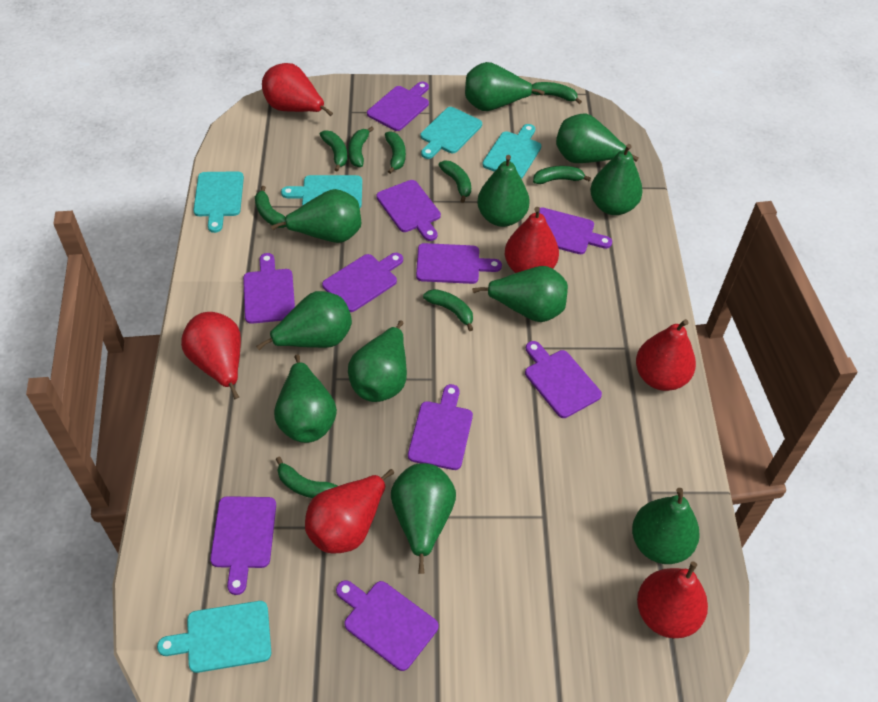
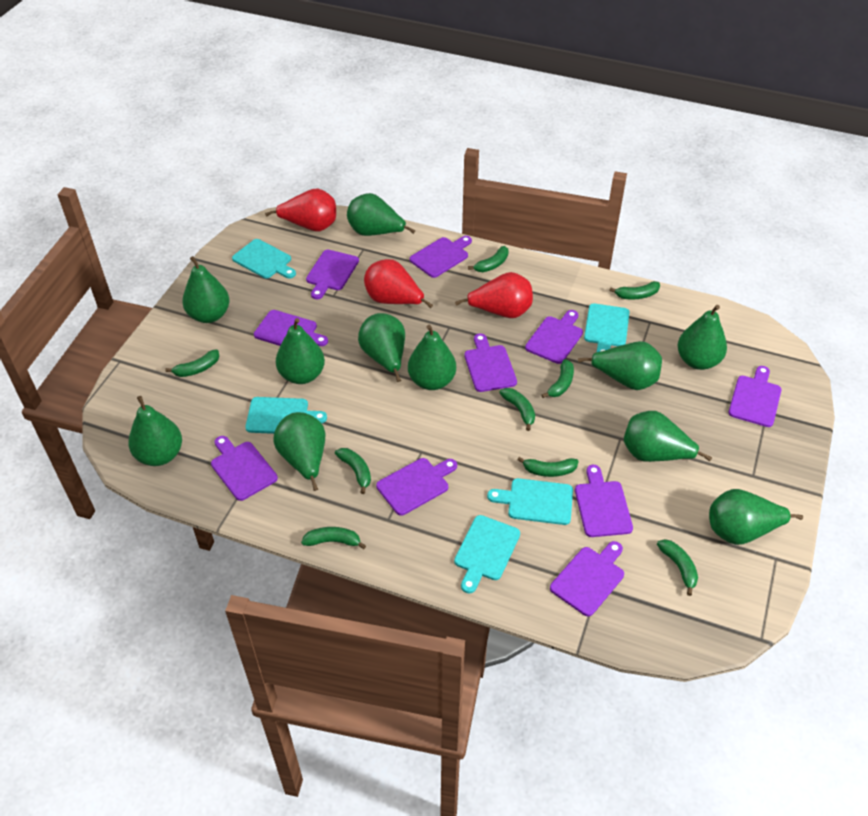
red pear: [181,312,241,399] [262,63,333,116] [305,469,394,554] [505,207,559,273] [636,319,696,391] [637,561,708,638] = 6 -> [265,189,336,231] [364,259,433,308] [455,272,533,318] = 3

